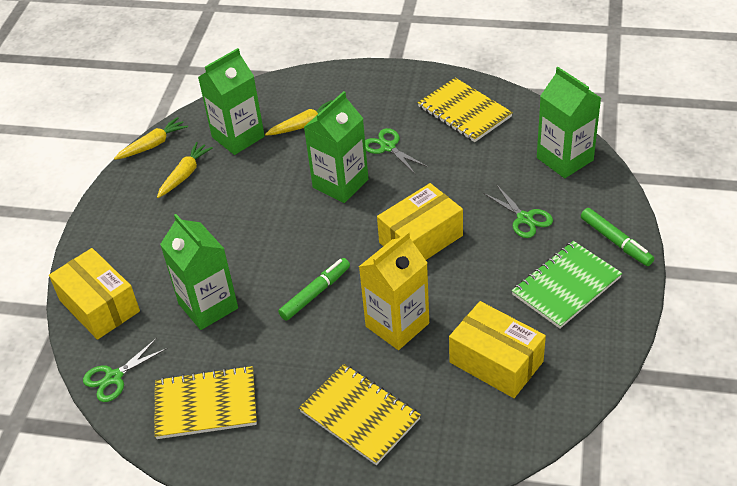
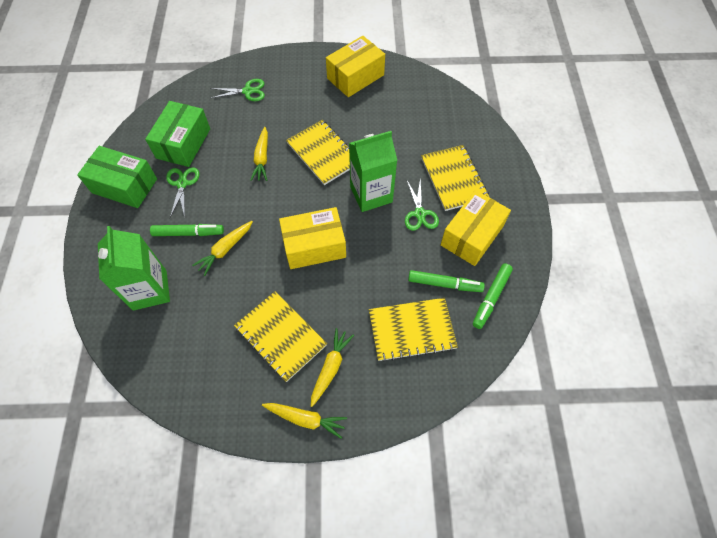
green box: none = 0 -> [77,146,157,208] [145,101,210,167] = 2
green carton: [160,214,238,330] [198,48,265,155] [304,91,368,203] [537,67,601,178] = 4 -> [98,226,170,311] [349,131,397,212] = 2
green marker: [278,258,350,321] [581,208,654,266] = 2 -> [150,224,224,236] [408,270,485,292] [473,263,513,329] = 3
green notebook: [512,241,622,329] = 1 -> none = 0
yellow carrot: [114,117,188,160] [157,142,213,198] [265,100,333,136] = 3 -> [192,221,253,276] [250,127,268,181] [262,403,347,439] [311,328,354,407] = 4
yellow carton: [359,231,429,350] = 1 -> none = 0
yellow notebook: [154,366,257,439] [299,364,421,465] [418,78,513,142] = 3 -> [234,291,327,382] [286,120,350,185] [369,298,458,362] [421,145,490,211] = 4

